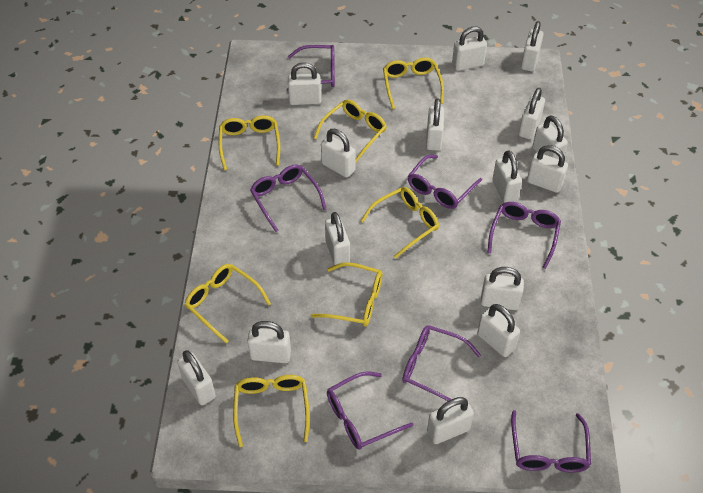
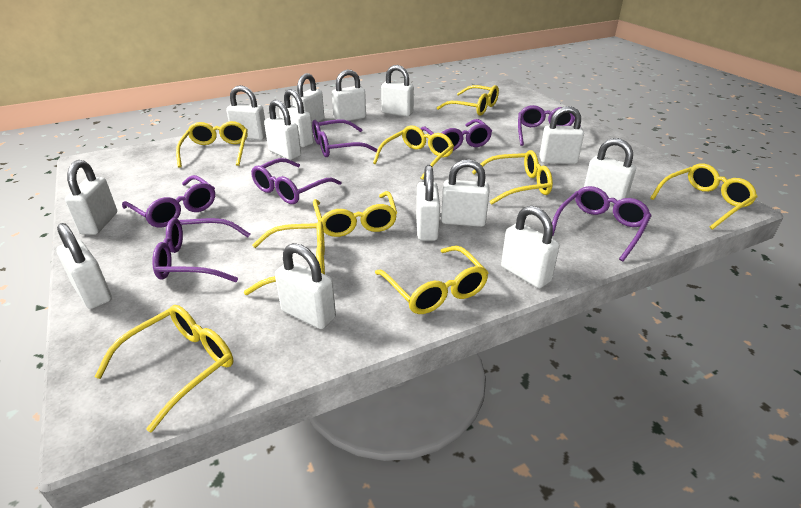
white padlock: [177,350,216,405] [247,321,291,363] [288,62,321,105] [321,129,355,178] [325,212,350,265] [426,98,444,151] [427,397,474,444] [452,26,487,71] [477,304,520,357] [481,267,524,310] [492,150,522,203] [519,88,545,139] [521,21,544,71] [527,145,568,193] [532,115,568,159] = 15 -> [56,223,112,309] [65,160,117,235] [226,85,266,140] [264,100,301,160] [275,243,336,329] [279,89,314,147] [292,73,324,122] [332,70,366,121] [381,65,414,117] [416,165,440,241] [441,159,489,227] [501,206,559,288] [539,106,584,164] [584,138,636,204] = 14
yellow glasses: [185,264,271,343] [219,115,280,170] [233,375,310,447] [310,262,383,326] [314,99,387,163] [361,187,439,258] [383,57,444,109] = 7 -> [94,305,233,433] [176,121,248,168] [244,221,325,295] [313,191,397,237] [373,125,454,180] [375,246,489,314] [437,85,499,116] [472,150,553,205] [650,163,757,230] = 9

